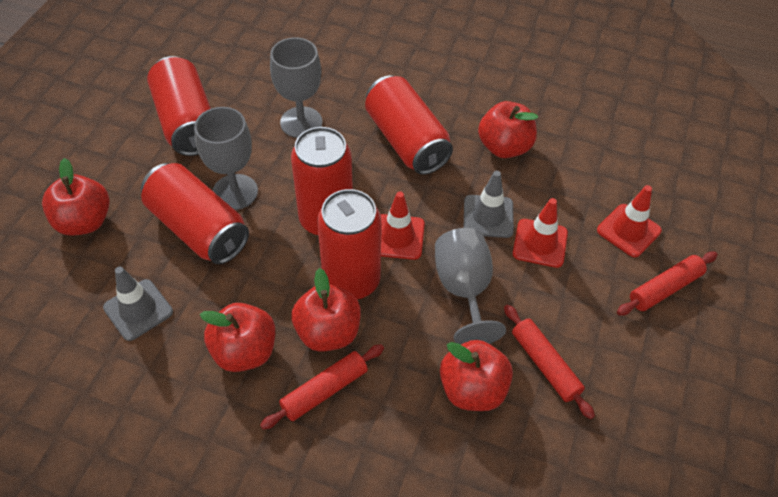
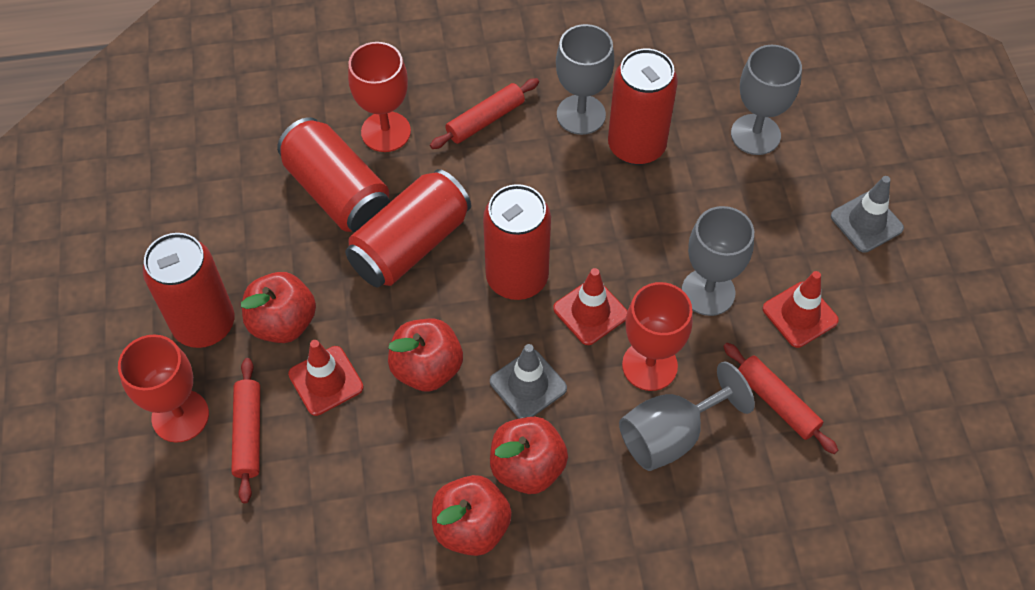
grey goblet: [194,107,258,210] [270,37,322,138] [435,228,506,345] = 3 -> [556,24,614,135] [619,361,755,471] [682,206,754,316] [731,45,802,155] = 4
red apple: [42,158,110,236] [200,303,275,372] [291,268,361,352] [440,340,513,411] [478,101,538,158] = 5 -> [241,272,316,343] [388,319,463,392] [432,475,512,556] [490,417,568,494] = 4
red goblet: none = 0 -> [118,334,209,443] [348,42,411,152] [622,282,693,391] = 3

